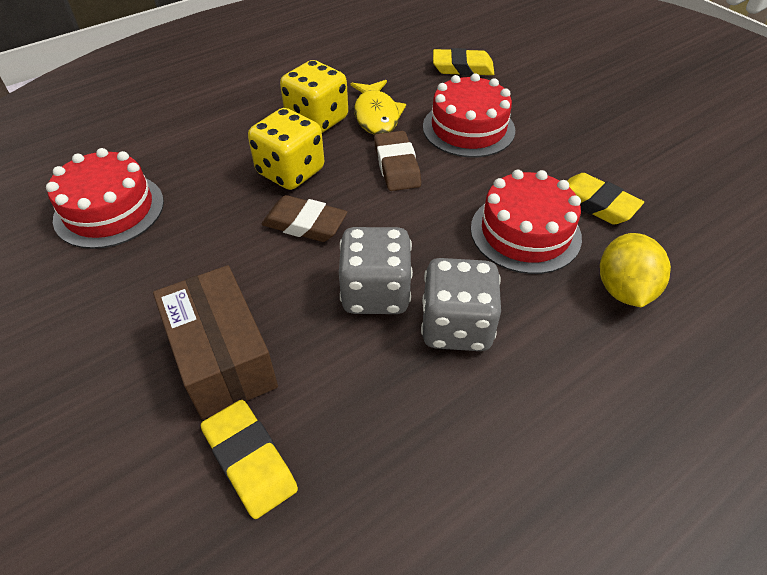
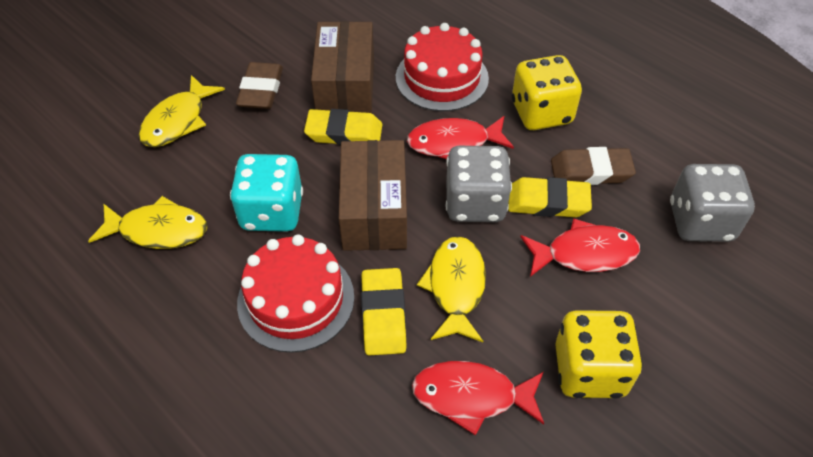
brown box: [153,265,278,420] = 1 -> [311,21,374,113] [339,140,407,251] = 2
red cake: [46,148,164,249] [423,73,515,158] [471,170,582,274] = 3 -> [237,234,354,353] [396,23,489,111] = 2
red fish: none = 0 -> [407,116,514,159] [412,361,544,436] [520,218,640,277] = 3
turquoise dice: none = 0 -> [230,154,303,232] = 1
yellow fish: [350,80,406,135] = 1 -> [88,196,207,249] [139,75,225,147] [417,236,486,342] = 3
yellow lemon: [600,233,671,307] = 1 -> none = 0

